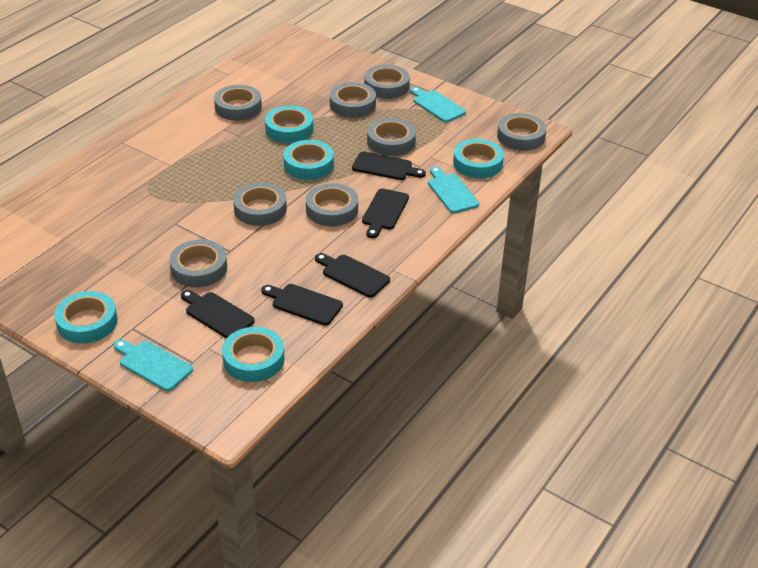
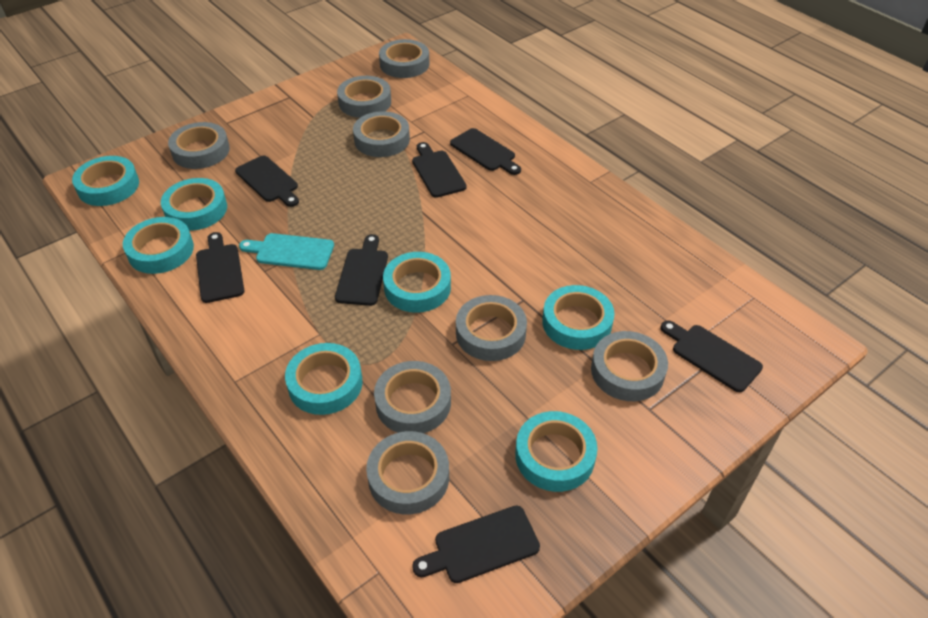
black cutting board: [181,290,255,339] [261,284,343,326] [315,253,390,298] [352,152,426,180] [362,188,409,238] = 5 -> [196,232,244,303] [235,156,299,207] [335,234,388,306] [412,142,467,198] [412,505,540,583] [450,128,521,175] [661,320,763,392] = 7
turquoise cutting board: [113,340,193,391] [410,87,466,122] [428,166,479,213] = 3 -> [239,233,334,270] = 1
turquoise tape: [54,291,118,343] [222,327,285,382] [265,106,313,143] [284,140,334,180] [453,139,504,178] = 5 -> [72,156,139,206] [123,217,194,274] [161,178,227,231] [285,343,363,415] [383,252,451,313] [515,411,598,492] [542,285,614,350] = 7

